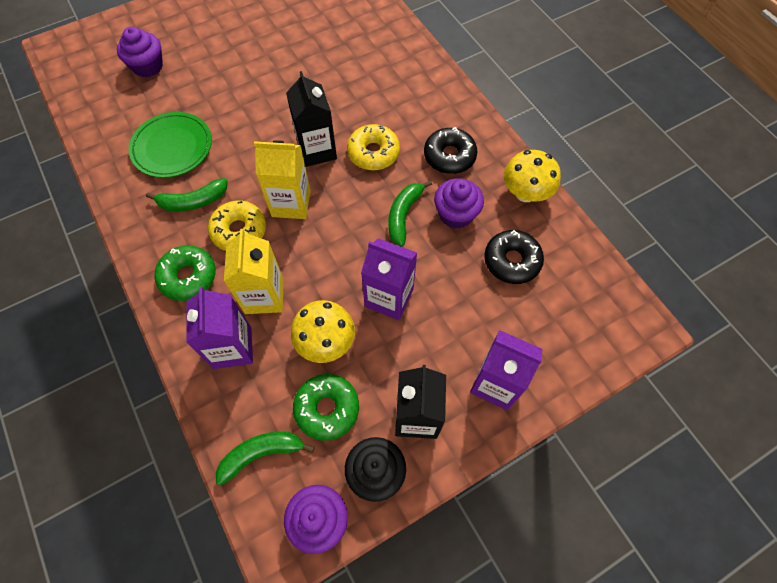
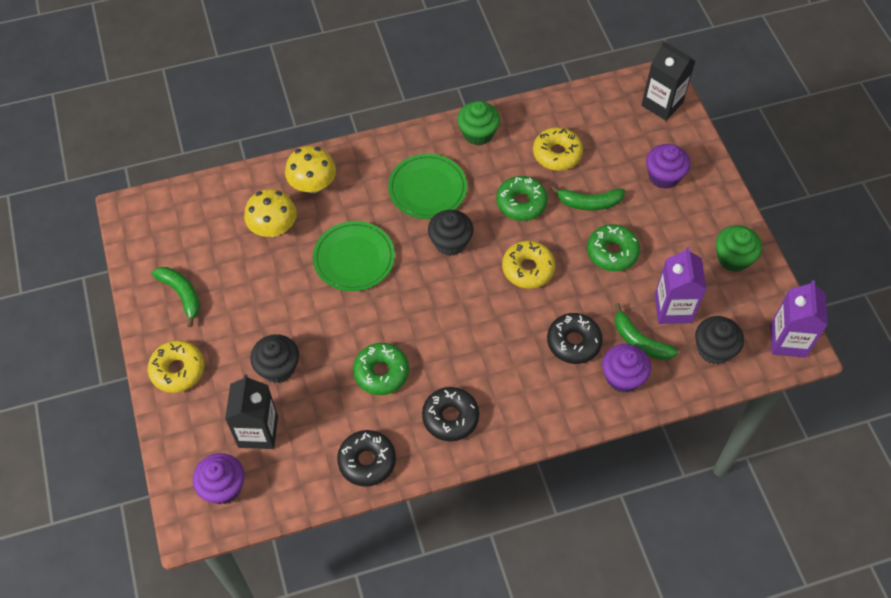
black cupcake: [345,437,406,502] = 1 -> [250,334,299,383] [428,210,473,256] [695,316,744,364] = 3
black donut: [424,127,477,174] [484,230,544,284] = 2 -> [337,430,396,487] [422,387,479,441] [547,313,603,364] = 3
green cupcake: none = 0 -> [457,101,500,145] [716,225,762,272] = 2
green donut: [154,245,216,301] [293,374,359,441] = 2 -> [353,343,409,395] [496,176,548,221] [587,224,640,272] = 3
green plate: [129,112,212,178] = 1 -> [313,221,395,292] [388,154,467,219] = 2
purple carton: [186,287,253,369] [361,238,417,320] [470,330,543,410] = 3 -> [654,247,707,324] [770,280,828,358] = 2
yellow carton: [224,229,284,314] [254,140,311,219] = 2 -> none = 0
yellow donut: [208,201,266,251] [347,124,400,170] = 2 -> [148,340,204,393] [502,241,555,289] [533,127,583,171] = 3

